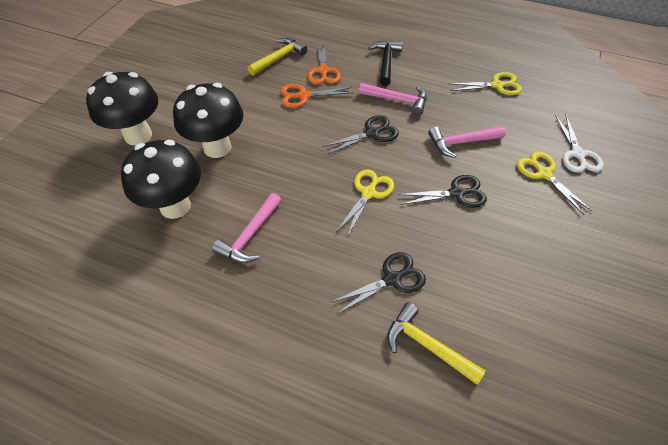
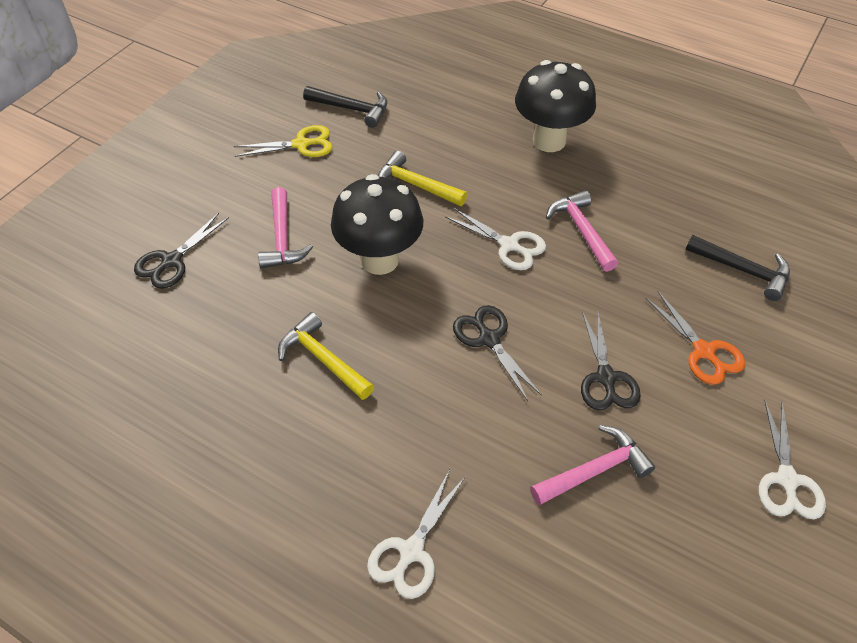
black hammer: [369,40,403,86] = 1 -> [303,86,387,128] [685,235,790,301] = 2
black mushroom: [86,72,158,146] [121,140,201,219] [173,83,243,158] = 3 -> [331,174,423,275] [515,60,596,152] = 2
orange scissors: [280,84,354,108] [307,42,341,84] = 2 -> [645,292,745,385] = 1
white scissors: [556,115,604,173] = 1 -> [367,470,466,599] [445,208,546,270] [759,400,826,519] = 3
yellow scissors: [336,169,394,237] [448,72,522,95] [517,151,592,215] = 3 -> [234,125,333,157] = 1

